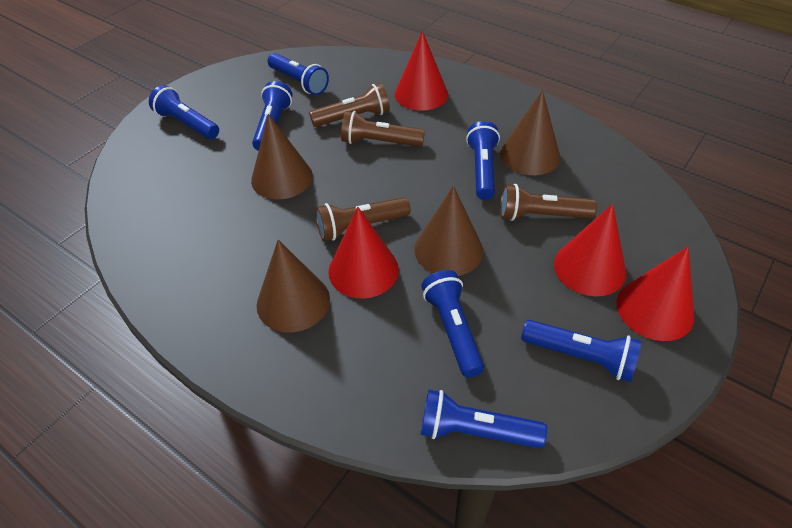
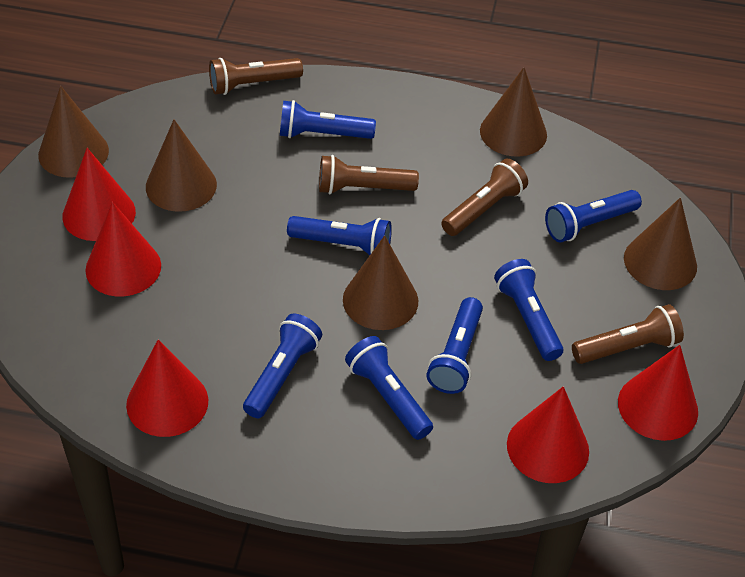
brown cone: [251,114,313,200] [257,240,330,332] [414,186,483,276] [500,90,560,175] = 4 -> [38,86,109,178] [146,120,217,212] [343,235,418,330] [480,67,547,157] [624,198,697,290] = 5
red cone: [328,207,399,298] [395,31,448,111] [554,204,626,296] [616,247,694,341] = 4 -> [62,148,136,241] [85,202,161,296] [126,339,208,437] [507,386,589,483] [618,345,698,441] = 5

